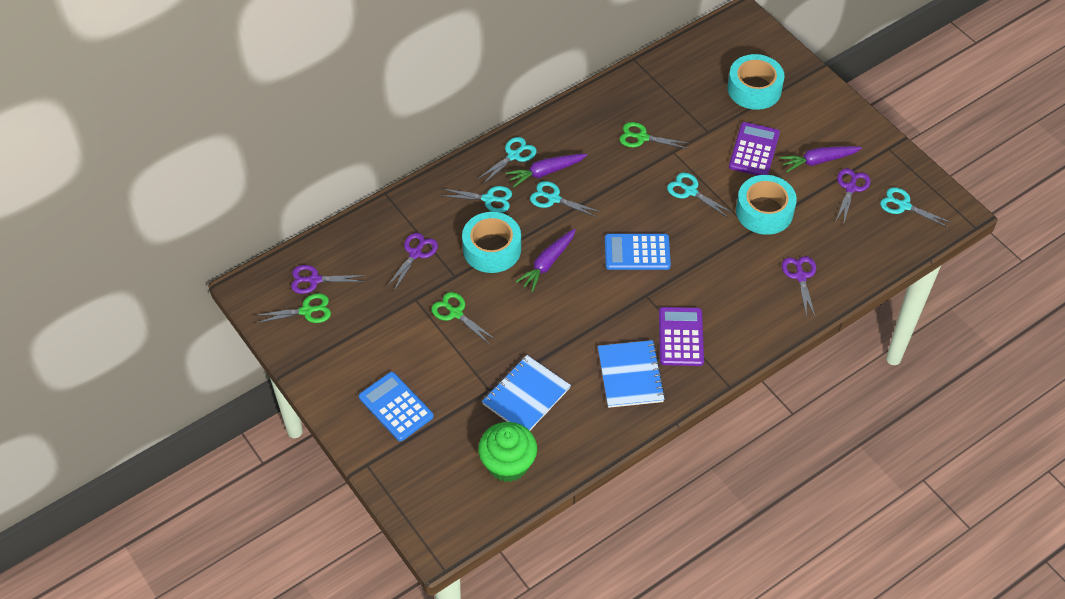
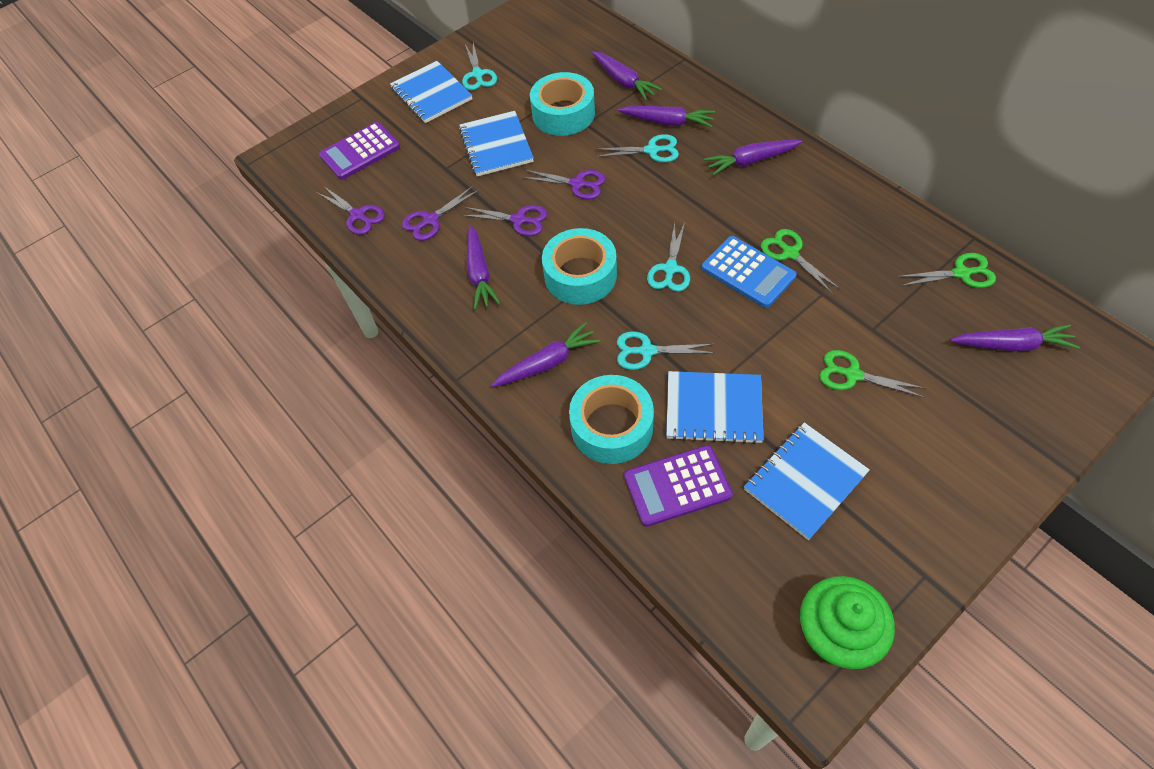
blue calculator: [359,372,434,441] [605,234,671,270] = 2 -> [702,236,796,308] = 1
blue notebook: [482,355,571,431] [598,340,665,408] = 2 -> [390,61,472,123] [459,111,534,176] [666,371,764,444] [744,422,870,540] = 4
purple carrot: [506,154,587,188] [515,229,576,292] [779,146,862,173] = 3 -> [467,225,501,310] [491,322,600,387] [592,51,662,100] [618,106,715,128] [704,140,802,176] [950,324,1080,352] = 6
turquoise scissors: [441,186,512,213] [477,137,537,184] [530,181,600,217] [667,172,733,218] [880,187,952,228] = 5 -> [462,43,497,90] [596,134,679,162] [617,331,715,370] [647,222,690,292] = 4

